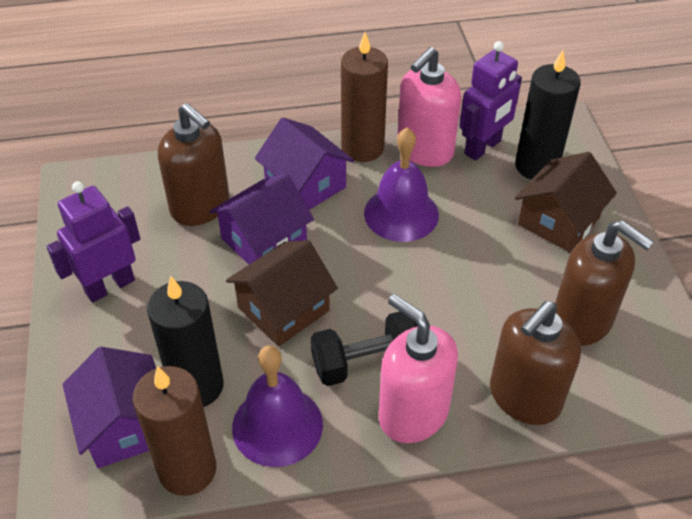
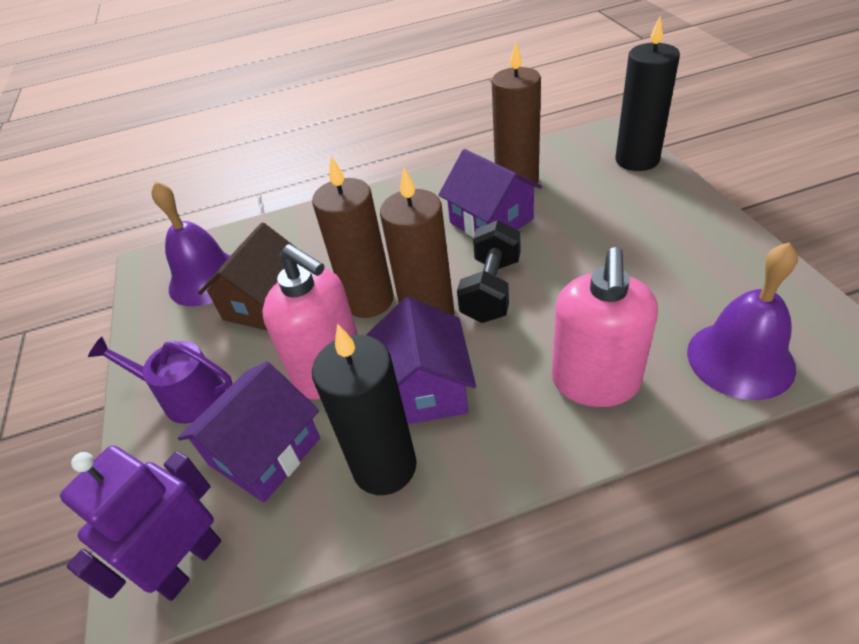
brown candle: [133,366,216,496] [341,32,388,162] = 2 -> [312,156,394,318] [380,168,454,315] [492,42,541,188] = 3
brown house: [226,240,338,347] [515,152,617,252] = 2 -> [198,223,297,331] = 1
brown soap dispenser: [158,103,229,226] [490,301,581,425] [555,220,654,346] = 3 -> none = 0
purple robot: [46,181,140,303] [460,41,522,161] = 2 -> [60,445,221,601] = 1
purple watering can: none = 0 -> [88,337,232,424] = 1

